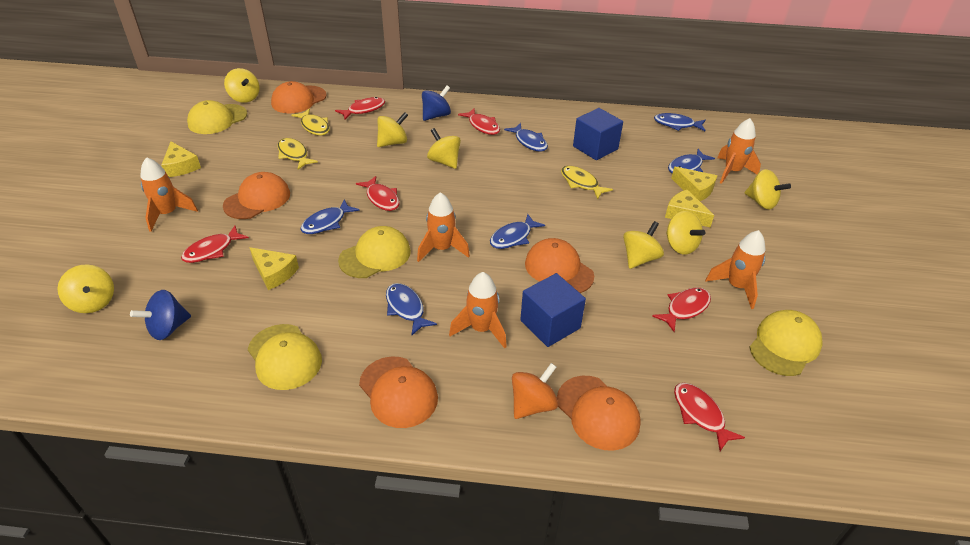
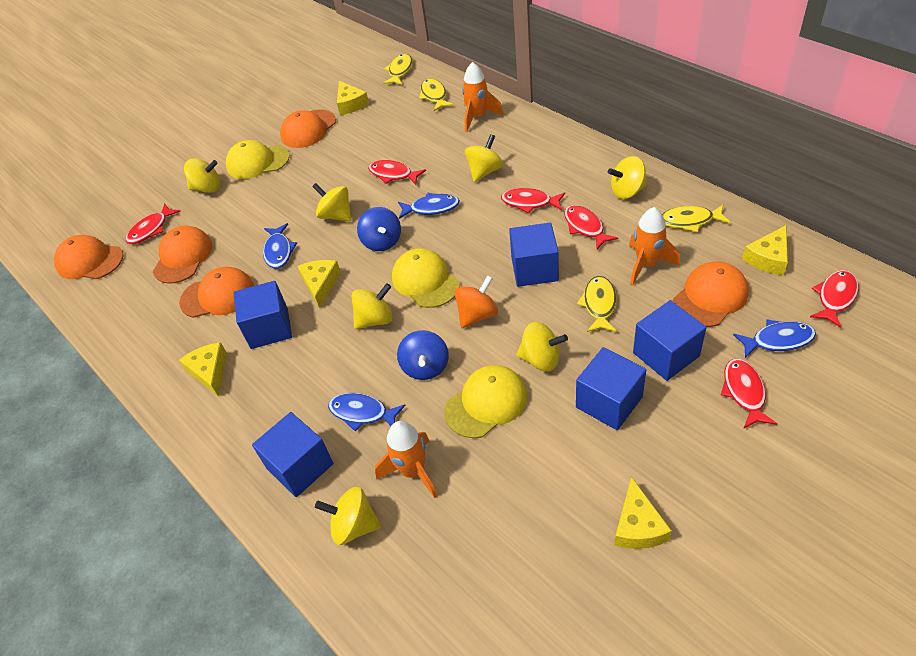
blue cube: [520,273,586,347] [573,108,623,160] = 2 -> [233,281,292,349] [252,412,334,497] [509,223,559,287] [576,347,646,430] [633,300,706,381] = 5
blue fish: [300,200,360,234] [386,283,437,335] [490,214,545,249] [504,123,548,152] [654,113,706,131] [668,149,715,173] = 6 -> [263,223,297,269] [328,393,406,431] [398,193,460,219] [733,319,816,358] = 4
orange rocket: [140,157,198,232] [417,192,470,262] [449,272,507,349] [705,230,766,309] [717,118,761,184] = 5 -> [375,421,437,498] [462,62,504,132] [629,207,680,286] = 3
yellow cap: [187,100,247,134] [248,324,322,390] [338,226,411,278] [749,310,823,376] = 4 -> [226,140,290,179] [392,248,459,308] [444,365,528,438] = 3
yellow cheese: [161,142,201,177] [249,247,299,290] [665,190,714,227] [671,167,718,201] = 4 -> [179,342,227,396] [298,260,341,308] [337,81,369,115] [614,477,672,549] [742,225,788,275] = 5
yellow fish: [277,138,318,169] [292,109,330,135] [561,166,613,200] = 3 -> [383,54,413,85] [419,79,454,111] [577,276,617,332] [662,205,730,232] = 4

